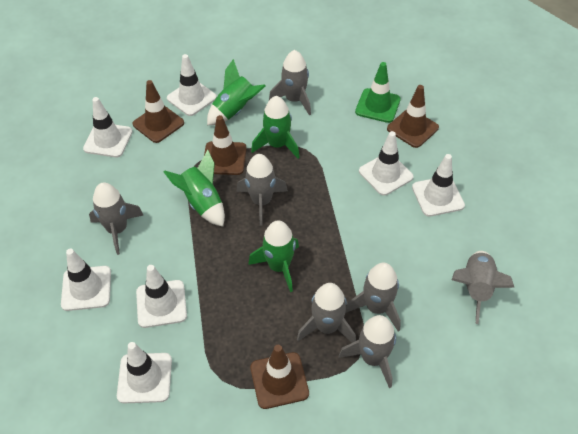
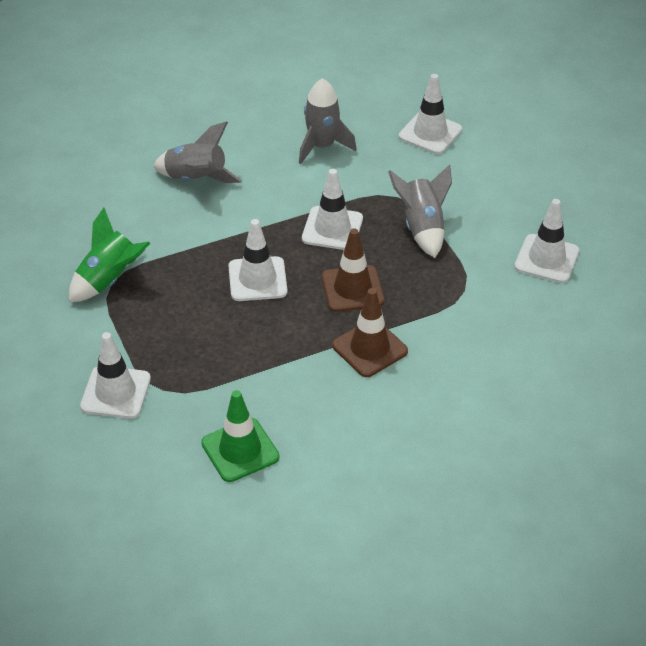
brown traffic cone: [133,80,184,143] [204,115,247,175] [250,345,309,409] [387,85,439,148] = 4 -> [322,229,385,312] [332,288,408,377] = 2
green rocket: [164,150,225,227] [207,59,266,125] [248,220,299,292] [251,96,300,159] = 4 -> [69,208,151,302] = 1
grey rocket: [89,183,143,255] [237,154,288,226] [269,50,311,115] [297,283,356,343] [339,315,396,388] [345,263,401,331] [452,251,515,324] = 7 -> [153,121,242,183] [299,78,357,164] [388,165,452,258] = 3
white traffic cone: [61,249,111,311] [83,97,133,158] [117,342,172,403] [136,265,187,328] [167,54,217,116] [359,131,414,196] [412,154,465,217] = 7 -> [80,332,151,419] [228,219,288,301] [302,169,363,250] [399,74,462,154] [514,199,579,283] = 5

